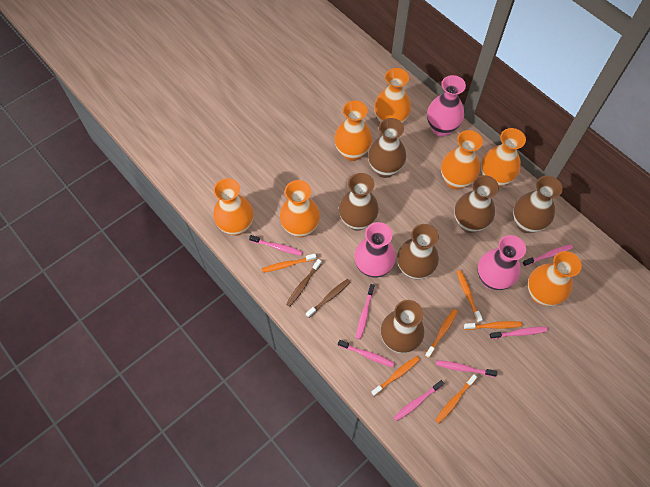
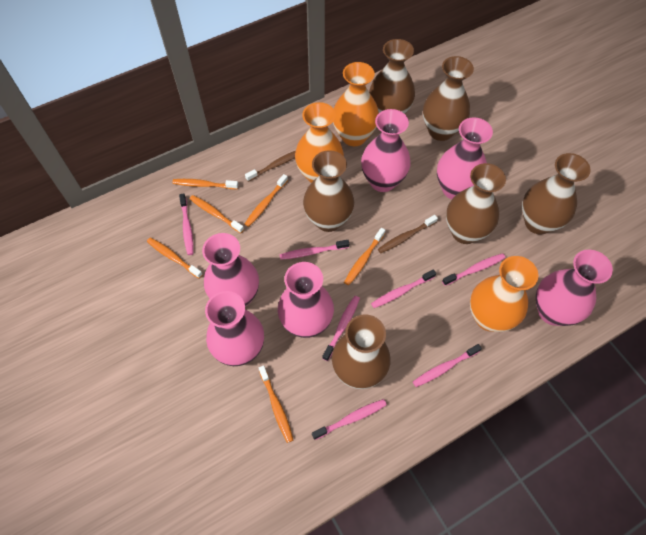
orange vase: [213,178,253,236] [280,180,320,237] [334,100,372,161] [374,68,411,123] [441,130,483,190] [481,128,526,187] [528,251,582,306] = 7 -> [295,102,344,183] [333,62,379,146] [470,256,539,332] = 3
pink vase: [354,222,396,278] [427,75,466,137] [477,235,526,290] = 3 -> [202,233,259,306] [205,291,264,366] [278,262,334,338] [361,109,411,192] [437,117,493,199] [536,250,613,326] = 6

